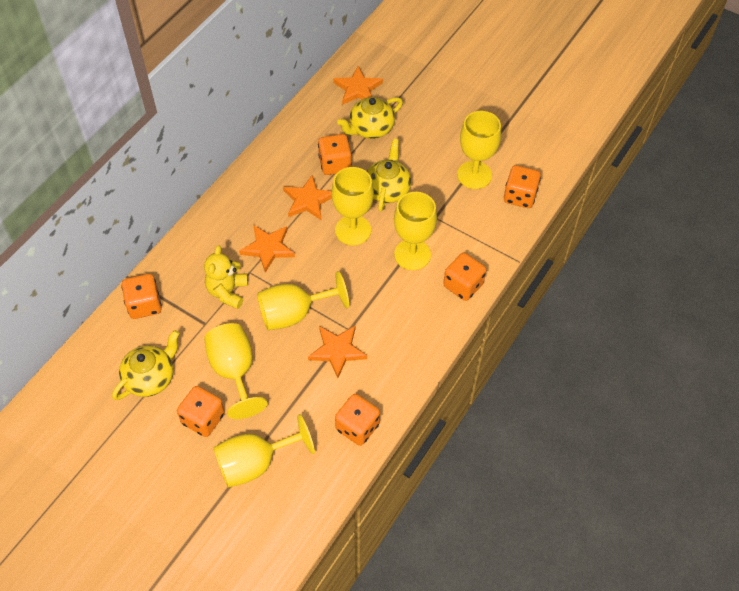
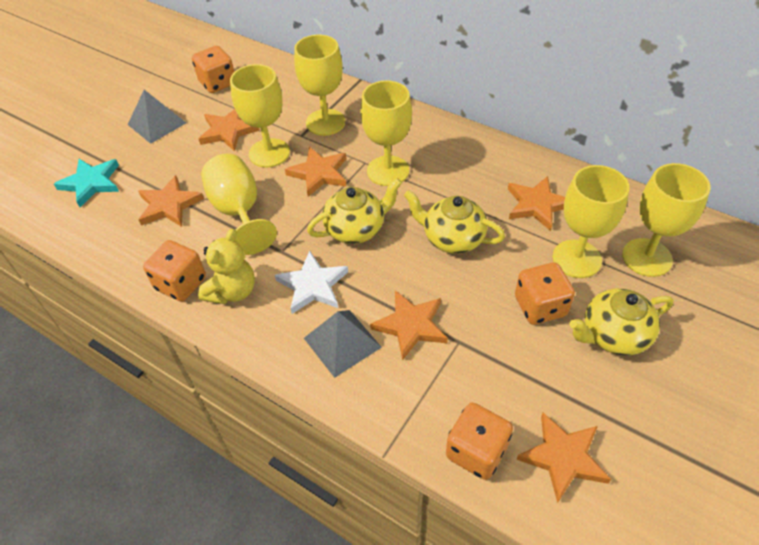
grey pyramid: none = 0 -> [128,90,186,144] [304,310,382,378] = 2
orange dice: [121,274,162,319] [177,386,225,437] [318,134,352,175] [335,394,380,446] [443,253,486,301] [504,165,541,208] = 6 -> [143,240,206,302] [192,46,234,93] [446,403,513,480] [515,262,575,325] = 4
orange star: [239,225,295,273] [283,175,332,221] [308,326,367,378] [333,66,383,105] = 4 -> [138,176,204,227] [199,109,260,151] [285,147,347,197] [370,290,448,361] [508,176,565,231] [516,413,611,503] = 6
turquoise star: none = 0 -> [54,159,119,207] = 1
white star: none = 0 -> [275,251,348,314] = 1

